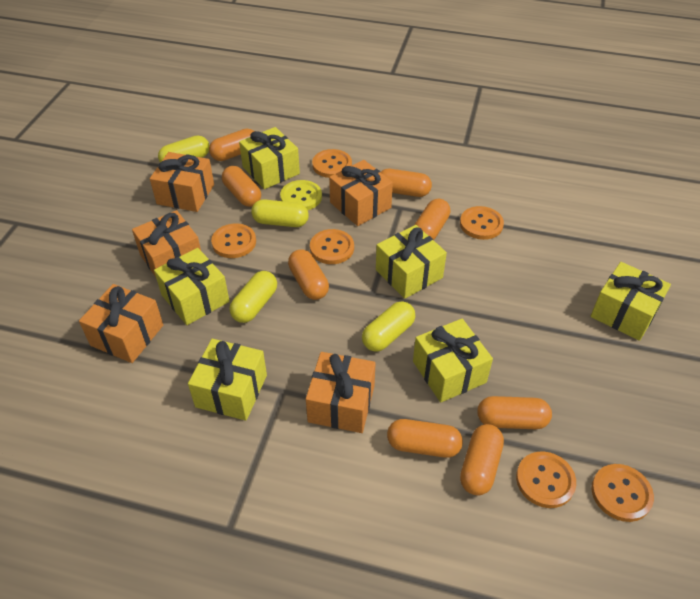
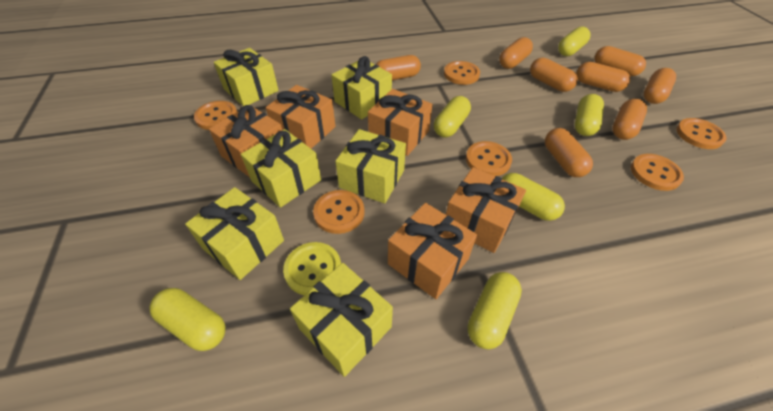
yellow capsule: [158,135,210,162] [229,271,277,323] [251,199,309,227] [362,301,415,352] = 4 -> [149,288,226,351] [434,96,471,137] [468,272,522,349] [502,173,565,221] [558,26,591,56] [575,94,604,136] = 6

